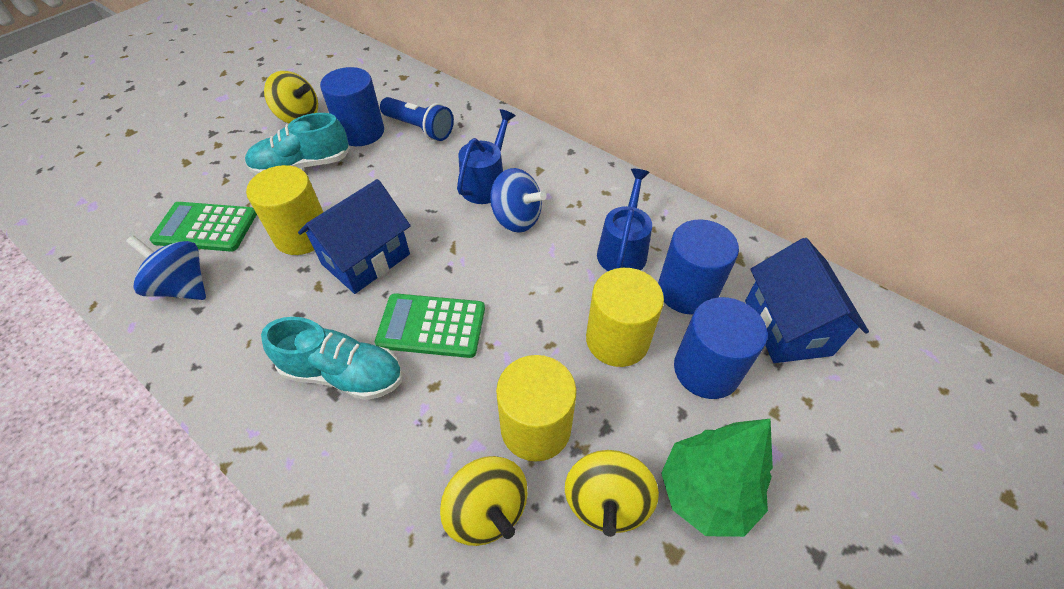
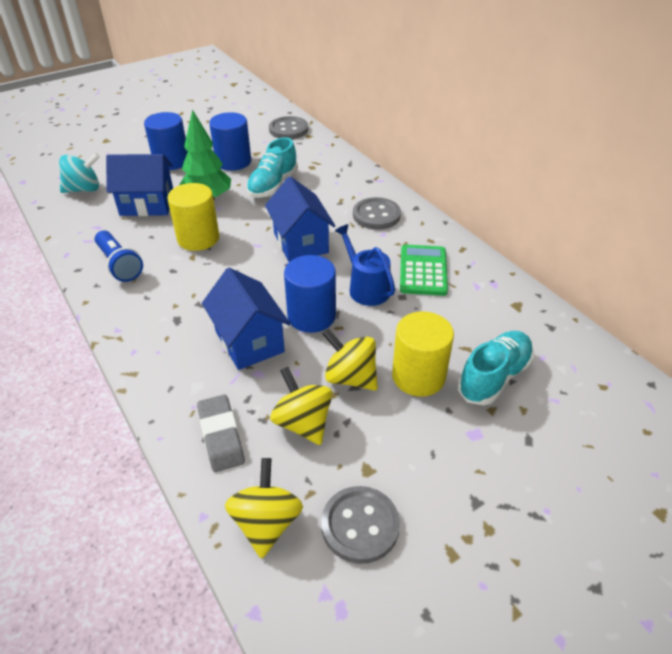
blue house: [298,179,411,294] [745,238,869,363] = 2 -> [106,154,173,216] [202,268,291,370] [265,176,335,262] = 3
blue spinning top: [126,235,206,300] [490,168,546,233] = 2 -> none = 0
blue watering can: [457,109,516,204] [597,169,652,271] = 2 -> [335,224,395,306] = 1
green calculator: [150,202,257,252] [375,293,485,358] = 2 -> [400,244,448,296] = 1
grey button: none = 0 -> [269,116,308,139] [321,486,400,564] [353,197,401,230] = 3
grey eraser: none = 0 -> [197,395,245,472] = 1
turquoise spinning top: none = 0 -> [59,153,100,193] = 1
yellow cylinder: [246,165,323,255] [496,355,577,462] [586,268,664,367] = 3 -> [167,183,220,251] [392,311,454,397] = 2

